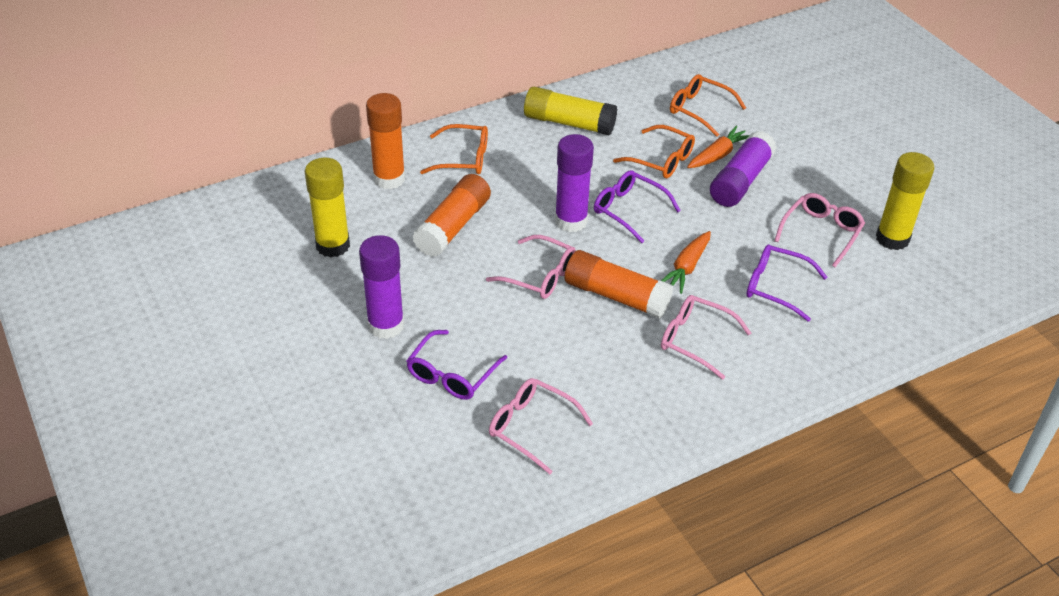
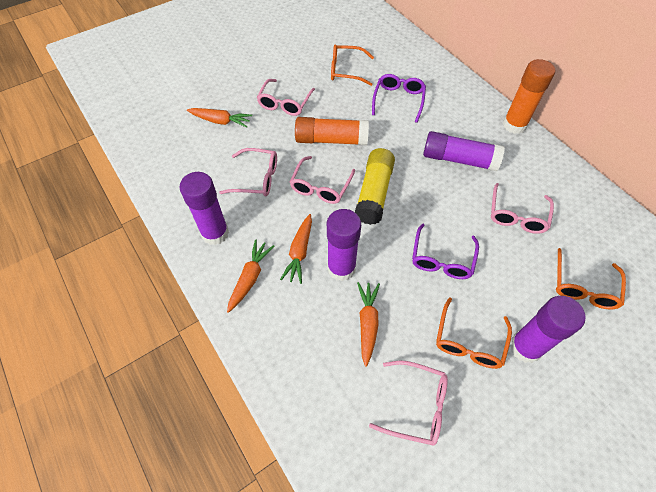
orange carrot: [661,231,711,294] [687,126,750,168] = 2 -> [187,108,252,128] [227,239,274,313] [280,214,312,284] [357,282,380,367] = 4
orange glue stick: [366,93,405,189] [412,174,491,257] [564,250,673,318] = 3 -> [295,117,369,145] [503,59,555,134] = 2
pink glasses: [486,235,576,299] [489,378,593,474] [661,295,751,380] [774,193,865,267] = 4 -> [219,148,277,197] [257,79,315,116] [290,156,355,204] [369,361,448,446] [491,183,554,234] = 5
purple glasses: [406,330,507,400] [594,170,681,243] [746,245,828,322] = 3 -> [372,74,426,123] [412,223,479,279] = 2
purple glue stick: [359,235,404,339] [555,134,594,232] [710,131,777,207] = 3 -> [180,172,229,245] [327,209,361,281] [423,131,505,171] [510,296,586,363] = 4
yellow glue stick: [305,158,350,258] [524,87,617,136] [876,152,934,250] = 3 -> [355,148,395,225] = 1

